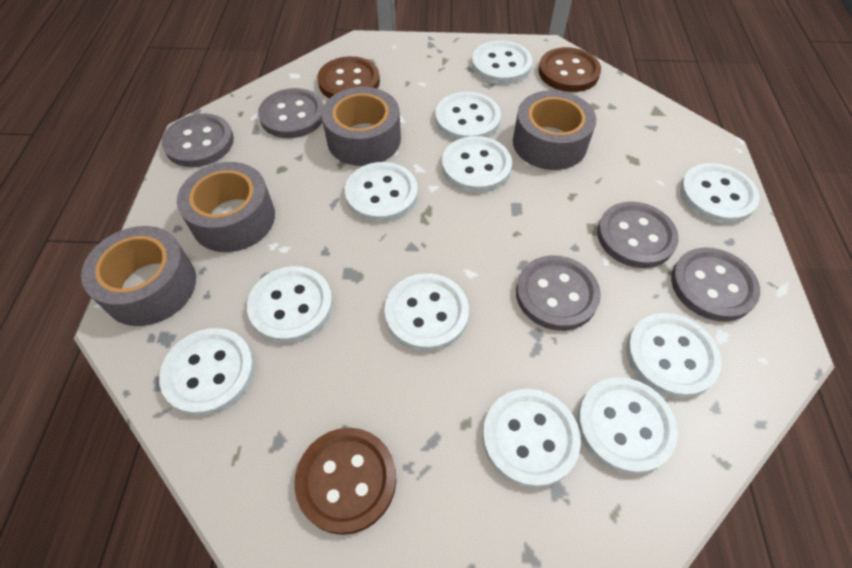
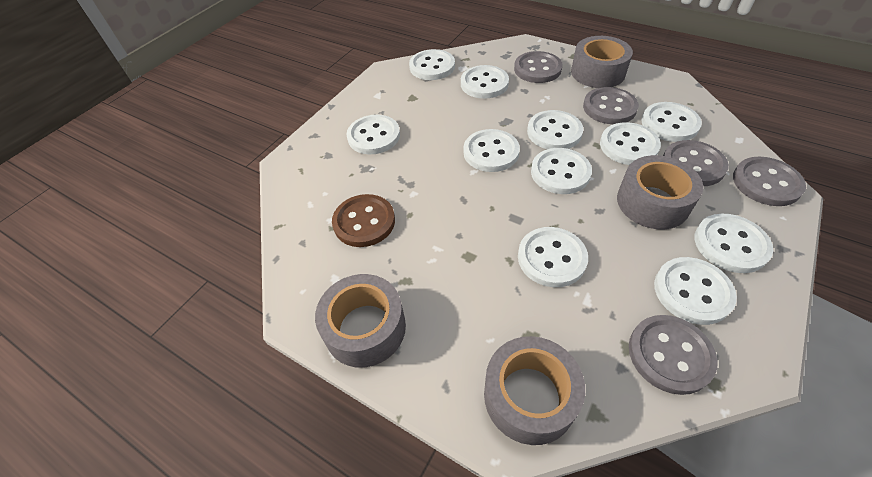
brown button: [294,428,396,535] [317,56,380,99] [538,47,601,92] = 3 -> [332,194,395,247] = 1

